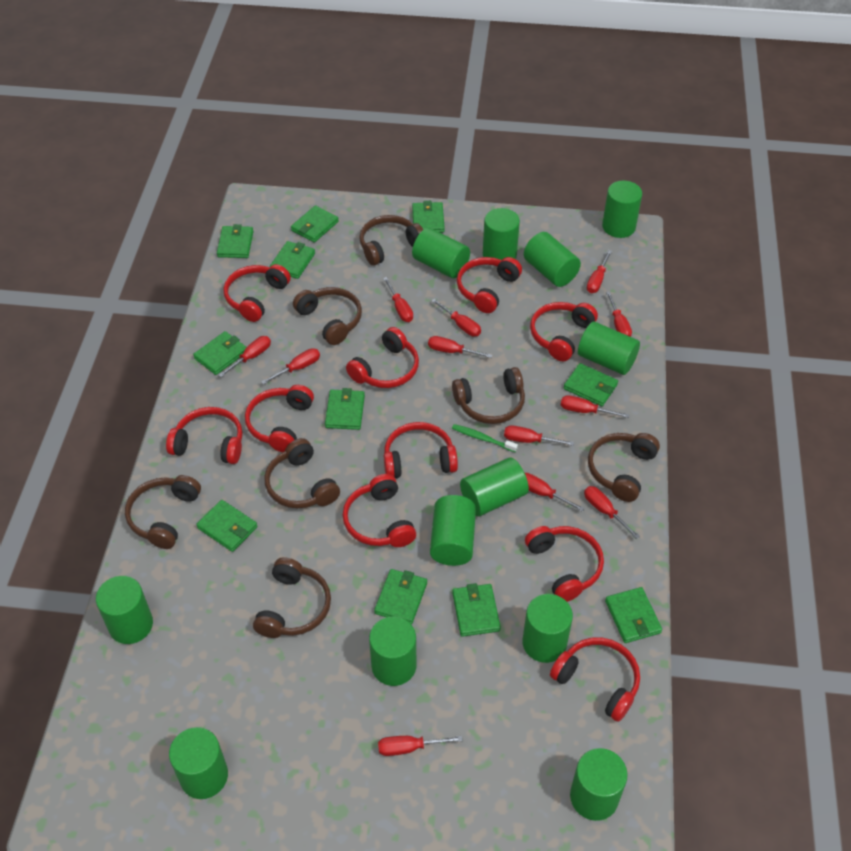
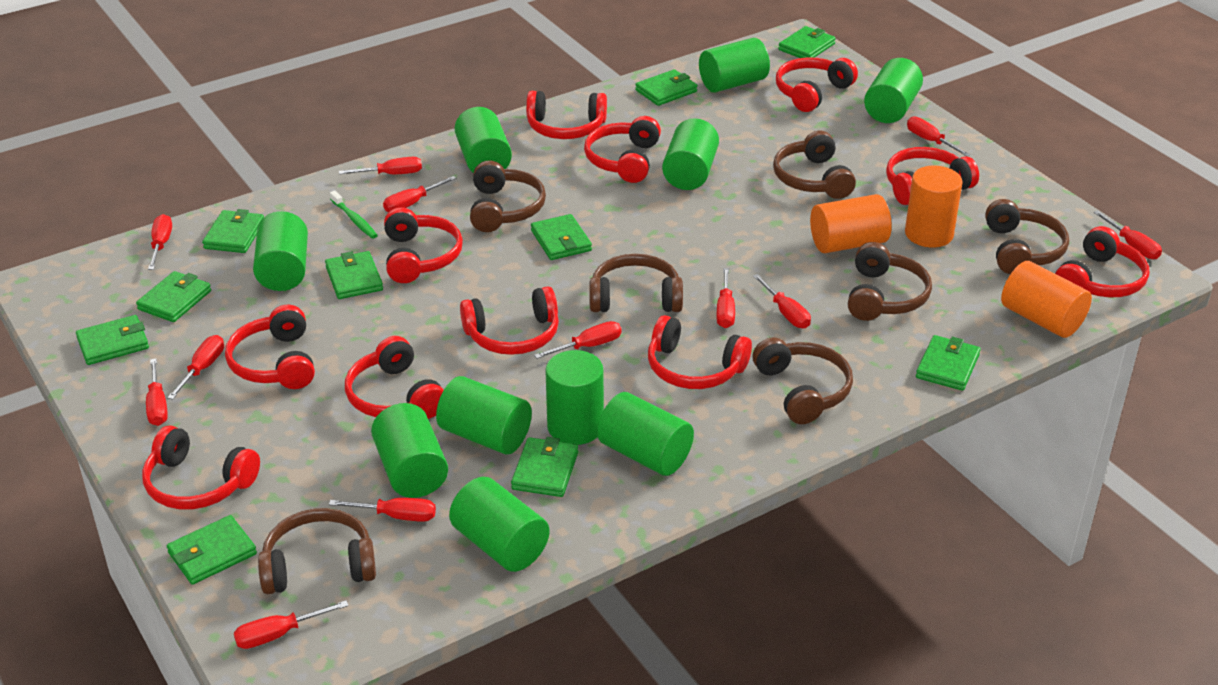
green cylinder: [96,576,153,644] [169,727,228,799] [369,617,416,686] [412,228,470,278] [430,495,476,566] [460,457,529,516] [483,208,520,260] [522,594,573,663] [524,232,581,287] [570,748,628,821] [578,321,640,375] [602,181,642,238] = 12 -> [253,211,308,291] [371,403,448,498] [436,376,532,454] [449,477,550,572] [455,107,512,173] [545,350,604,445] [597,392,694,476] [662,118,719,190] [699,38,770,92] [864,58,923,123] = 10
green wallet: [193,331,246,375] [196,500,257,552] [217,224,254,258] [270,241,315,279] [291,205,339,243] [325,388,365,430] [374,569,427,624] [412,201,445,233] [452,583,501,637] [564,363,618,406] [605,587,662,643] = 11 -> [76,315,149,365] [136,271,211,322] [167,515,257,585] [202,209,264,253] [325,251,383,299] [511,437,578,497] [531,214,592,260] [635,69,697,106] [778,26,836,58] [916,335,981,391] = 10
orange cylinder: none = 0 -> [810,194,892,253] [905,166,963,247] [1001,261,1092,338] = 3
red headphones: [166,407,243,464] [223,264,291,322] [245,385,314,452] [343,474,416,547] [346,327,419,388] [384,422,458,478] [457,257,522,313] [525,526,604,602] [530,302,598,361] [550,637,640,722] = 10 -> [142,425,260,509] [225,305,315,389] [345,336,444,419] [384,207,463,283] [460,286,559,355] [526,91,607,139] [584,116,661,183] [648,315,752,389] [776,57,858,112] [886,147,979,205] [1055,226,1149,297] = 11

